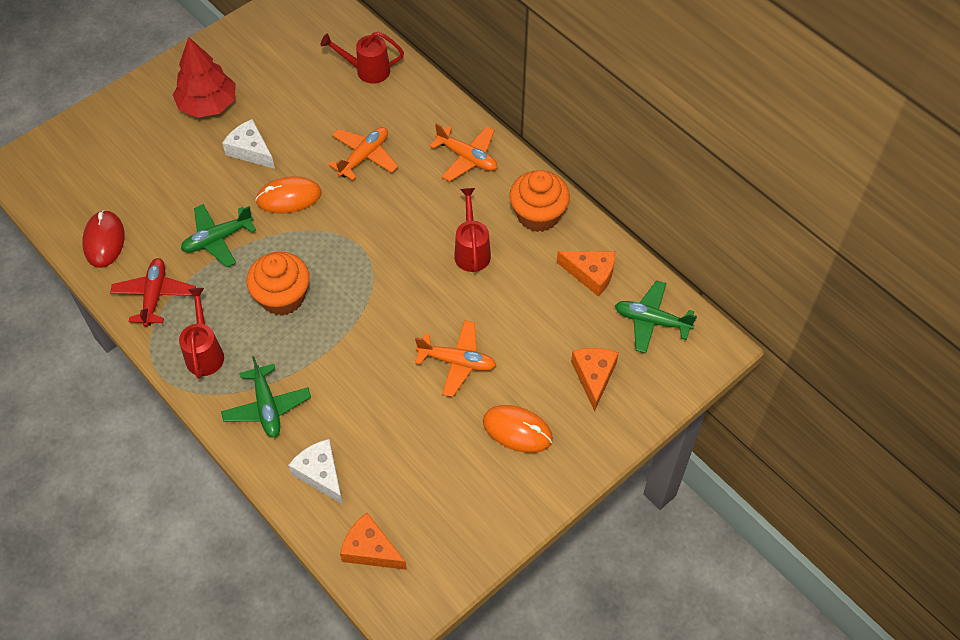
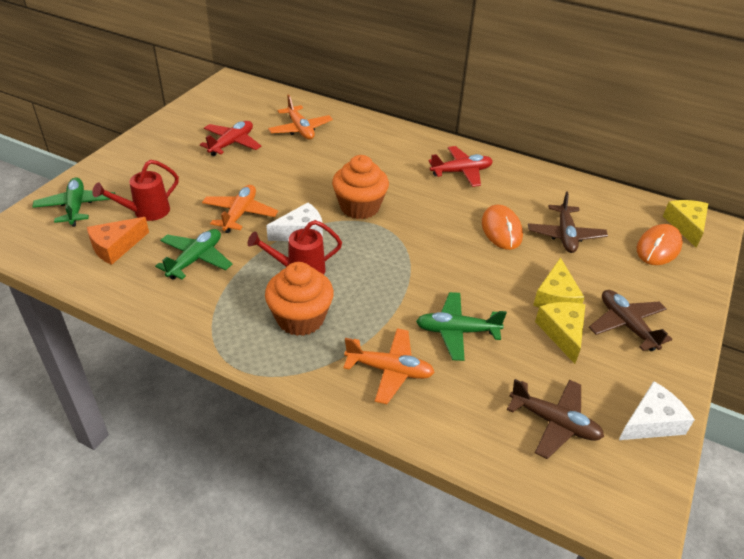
brown plane: none = 0 -> [507,379,604,459] [528,191,608,253] [589,290,672,351] = 3
orange cheese: [340,513,407,570] [557,251,615,297] [571,348,619,412] = 3 -> [87,217,149,265] = 1
red mouse: [82,210,125,268] = 1 -> none = 0
red plane: [110,258,196,327] = 1 -> [200,121,261,156] [428,146,493,187] = 2
red tree: [173,37,236,118] = 1 -> none = 0
red watering can: [179,288,224,379] [321,32,404,84] [454,188,491,272] = 3 -> [92,160,179,221] [248,220,342,274] = 2
yellow cheese: none = 0 -> [533,257,585,308] [535,302,585,364] [663,200,708,248] = 3

